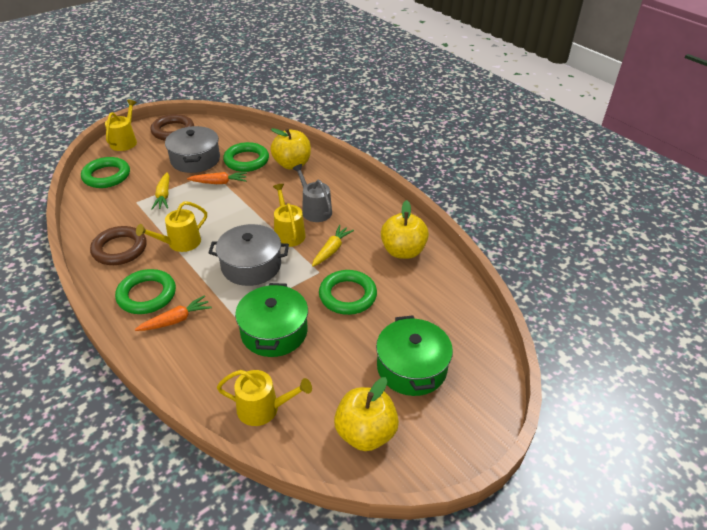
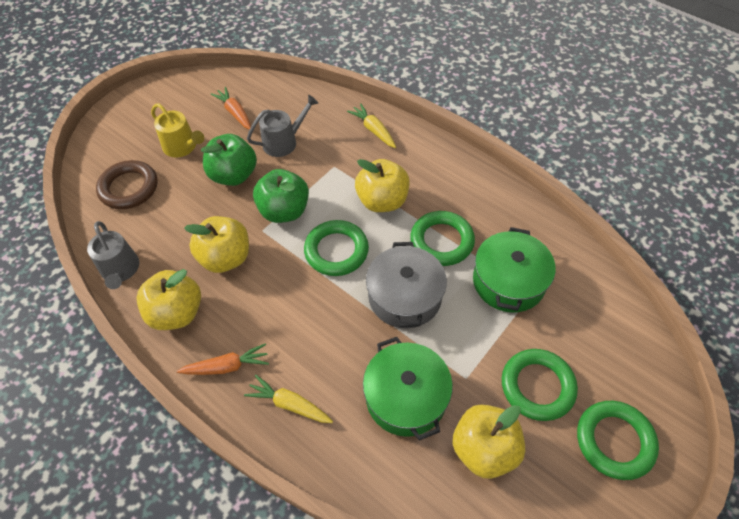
brown ring: [90,226,147,265] [151,114,194,141] = 2 -> [96,160,158,209] = 1
green apple: none = 0 -> [201,134,257,186] [253,169,309,223] = 2
grey pot: [165,126,220,173] [208,224,289,286] = 2 -> [366,242,447,328] = 1
grey watering can: [292,164,332,222] = 1 -> [87,221,139,289] [247,95,318,157] = 2
yellow apple: [271,128,311,170] [334,377,399,451] [381,200,429,259] = 3 -> [137,269,201,330] [184,216,249,273] [355,159,410,212] [452,404,525,479] = 4
yellow watering can: [105,99,137,151] [136,201,207,252] [217,370,312,426] [273,184,306,247] = 4 -> [151,103,204,158] = 1

